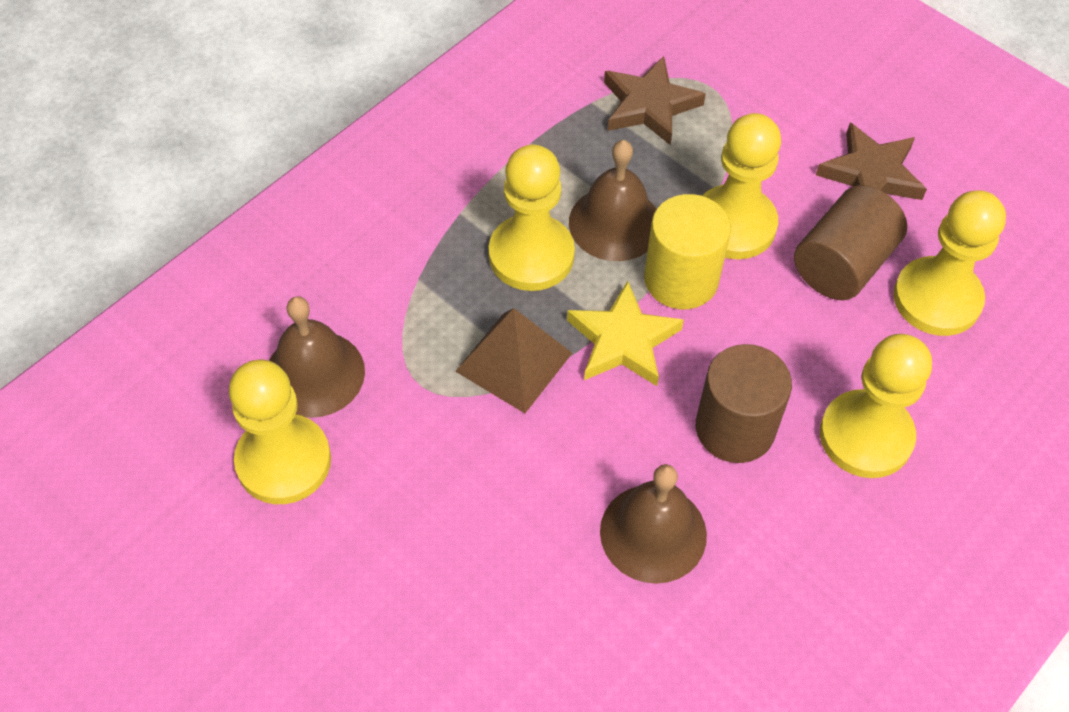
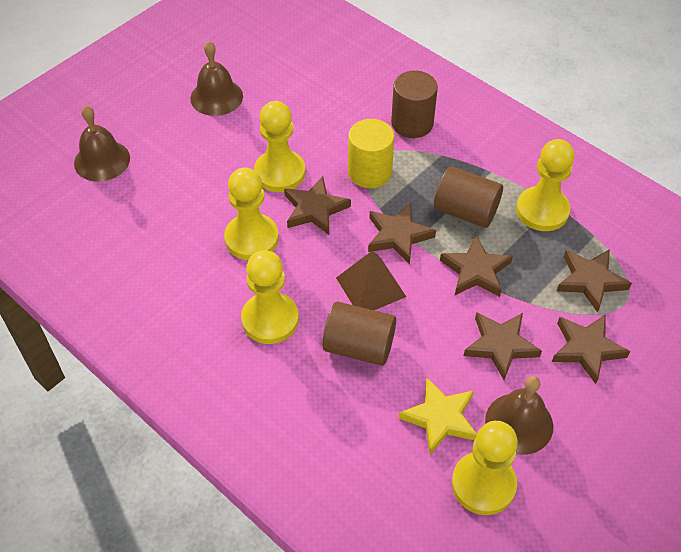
brown cylinder: [696,344,792,463] [794,185,907,300] = 2 -> [322,302,396,366] [391,71,438,138] [434,166,503,228] = 3
brown star: [604,56,706,145] [816,123,927,200] = 2 -> [284,176,351,235] [368,203,436,264] [440,235,513,297] [464,312,542,380] [552,314,630,384] [557,249,632,313] = 6

